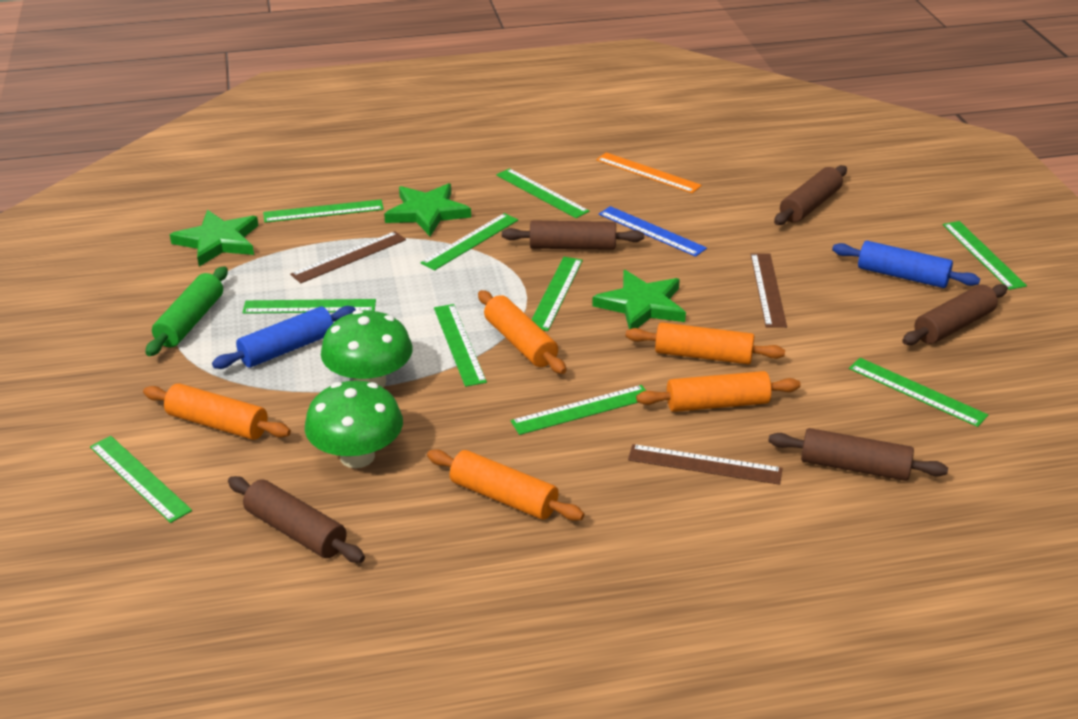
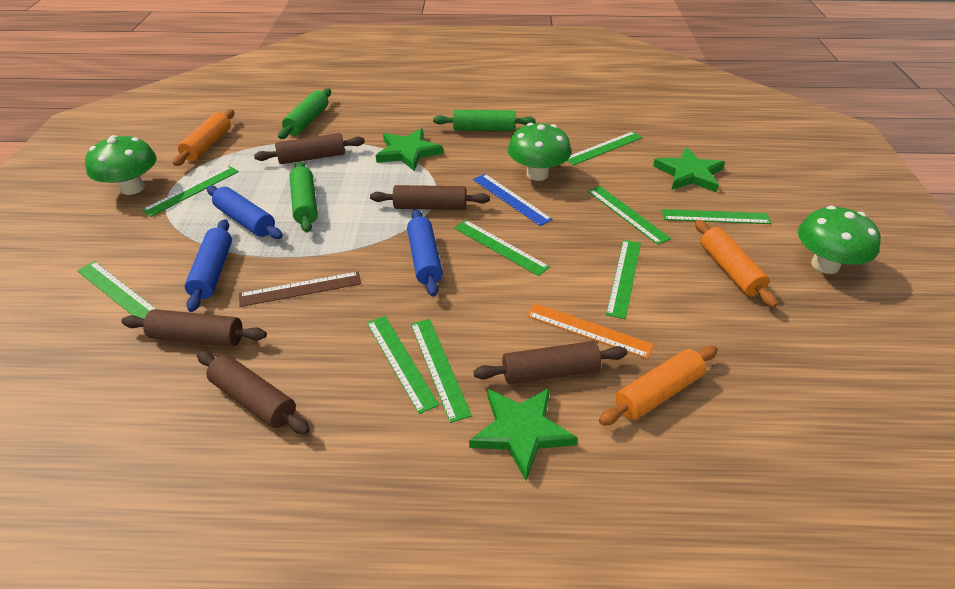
blue rolling pin: [212,306,356,369] [832,241,980,288] = 2 -> [185,219,232,312] [207,186,283,239] [407,209,443,296] = 3
brown ruler: [290,231,406,283] [628,444,783,485] [750,253,787,328] = 3 -> [239,272,361,307] = 1
green mushroom: [305,380,403,468] [321,310,413,387] = 2 -> [85,135,156,195] [508,123,571,181] [798,206,881,274] = 3
green rolling pin: [145,266,228,356] = 1 -> [278,88,331,139] [289,161,318,233] [433,110,536,131] = 3
green ruler: [90,436,192,523] [242,299,376,314] [263,199,384,223] [420,213,518,271] [434,304,487,387] [496,168,590,218] [511,385,646,435] [531,257,583,331] [849,358,988,427] [943,221,1027,290] = 10 -> [77,261,156,319] [142,166,239,217] [367,316,439,414] [411,319,472,423] [454,220,550,276] [567,131,643,165] [588,186,671,245] [606,240,641,319] [662,209,771,224] = 9
orange rolling pin: [143,383,291,440] [427,449,584,521] [478,290,566,374] [626,322,785,364] [636,371,801,412] = 5 -> [173,109,234,166] [599,346,718,425] [695,220,778,308] = 3

